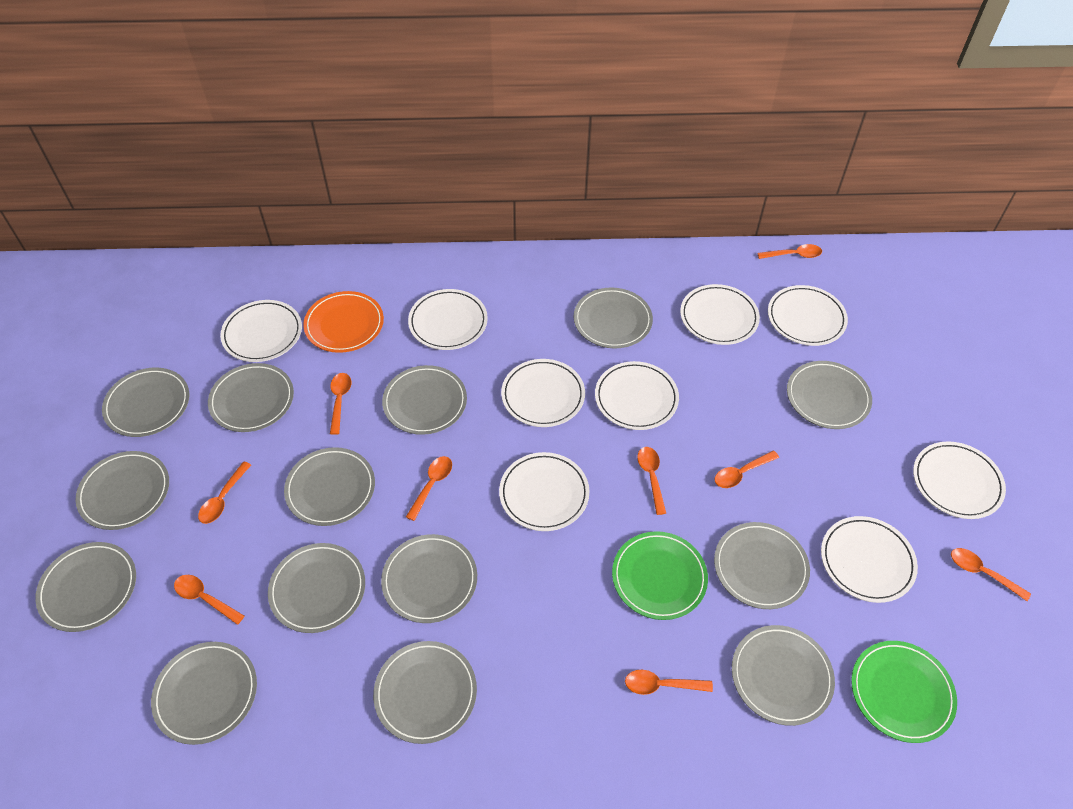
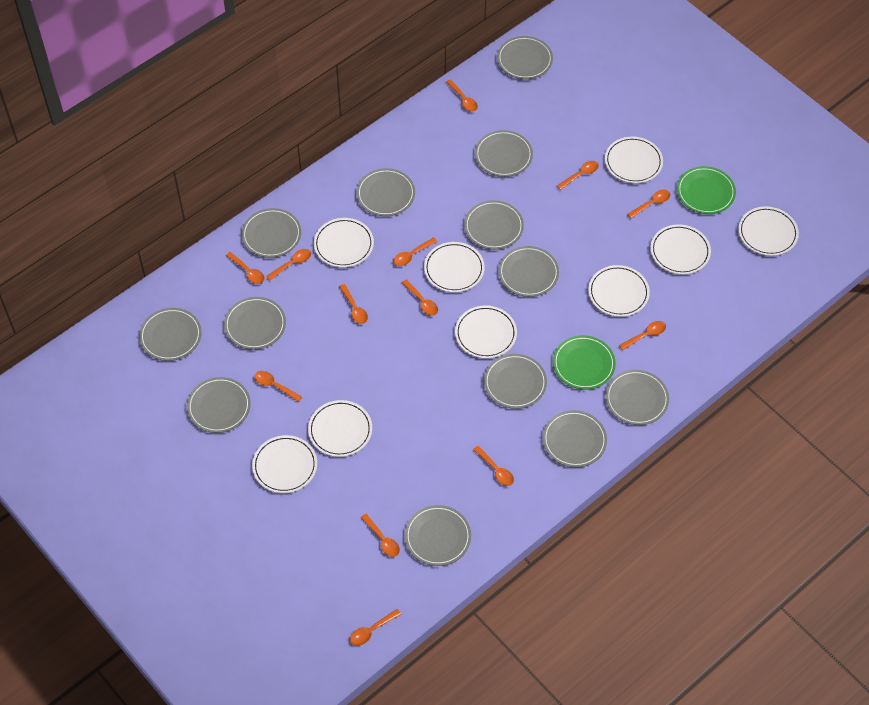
grey plate: [35,542,136,632] [75,451,169,530] [102,368,189,437] [151,642,257,745] [208,363,294,432] [268,543,365,633] [284,447,375,526] [373,641,477,744] [381,534,477,623] [382,365,467,435] [574,287,653,348] [714,522,810,609] [732,625,835,726] [787,361,872,429] = 14 -> [139,308,202,361] [187,377,251,433] [224,297,286,350] [242,208,301,258] [356,168,415,216] [405,505,471,566] [464,200,524,250] [475,130,533,177] [484,354,547,409] [497,36,553,79] [498,246,559,297] [543,410,607,468] [606,370,669,425] = 13
orange plate: [303,291,384,353] = 1 -> none = 0
orange spoon: [174,575,244,625] [198,461,251,524] [330,373,351,435] [406,456,452,521] [625,670,713,695] [637,447,666,515] [715,451,779,488] [758,244,822,259] [951,548,1031,601] = 9 -> [226,252,265,284] [255,371,302,402] [266,249,311,280] [339,284,368,324] [350,609,401,646] [361,514,400,557] [393,237,437,266] [402,279,438,316] [446,79,478,111] [473,446,514,486] [557,161,599,190] [619,321,666,350] [627,190,671,218] = 13

